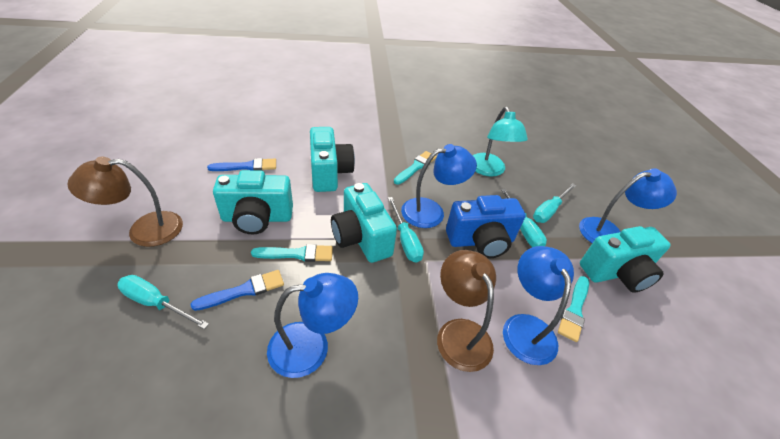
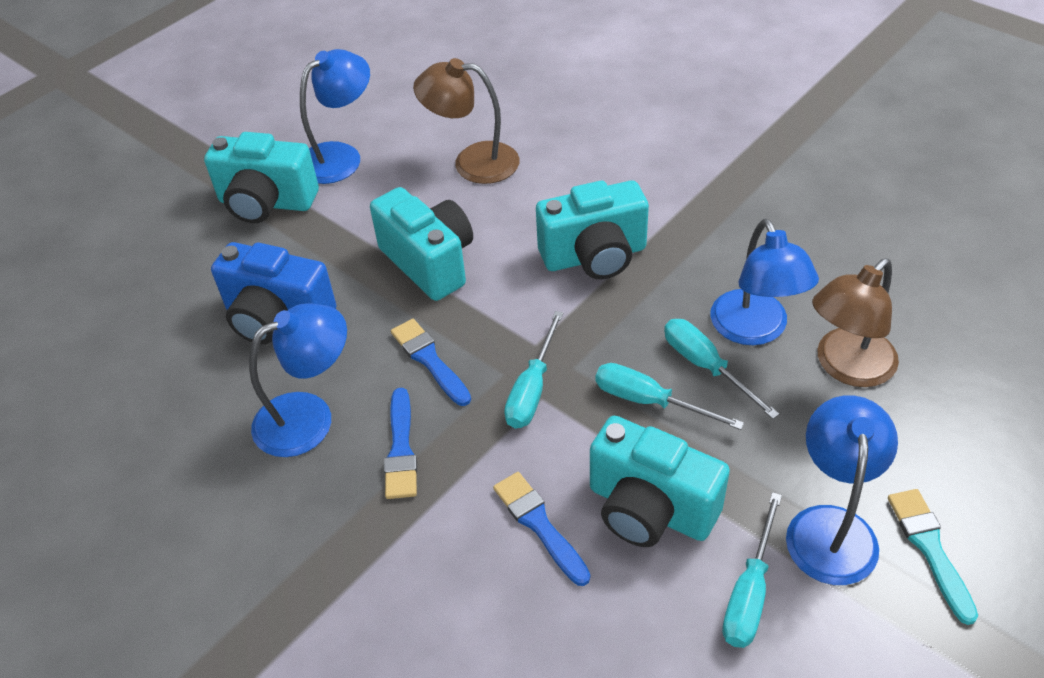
blue brush: [190,270,284,311] [207,158,276,171] = 2 -> [384,388,417,499] [391,319,471,406] [493,472,590,586] = 3
turquoise brush: [251,244,333,262] [394,151,437,184] [558,276,589,342] = 3 -> [888,489,978,625] = 1
turquoise lamp: [472,107,528,177] = 1 -> none = 0

